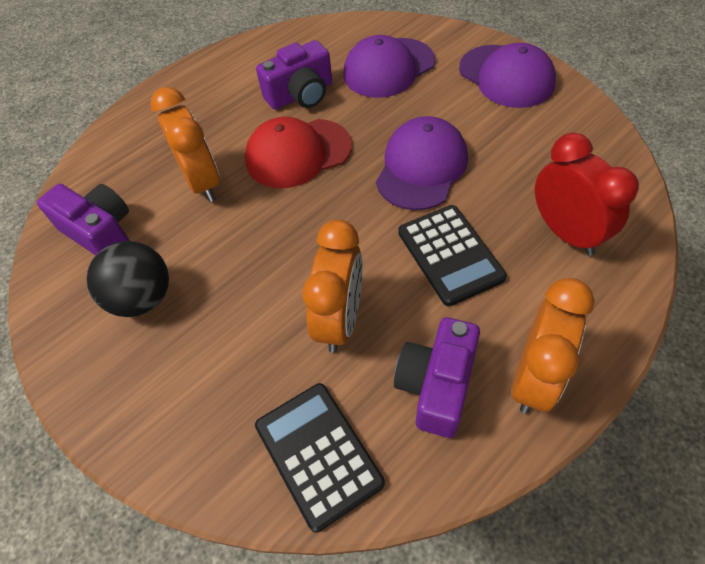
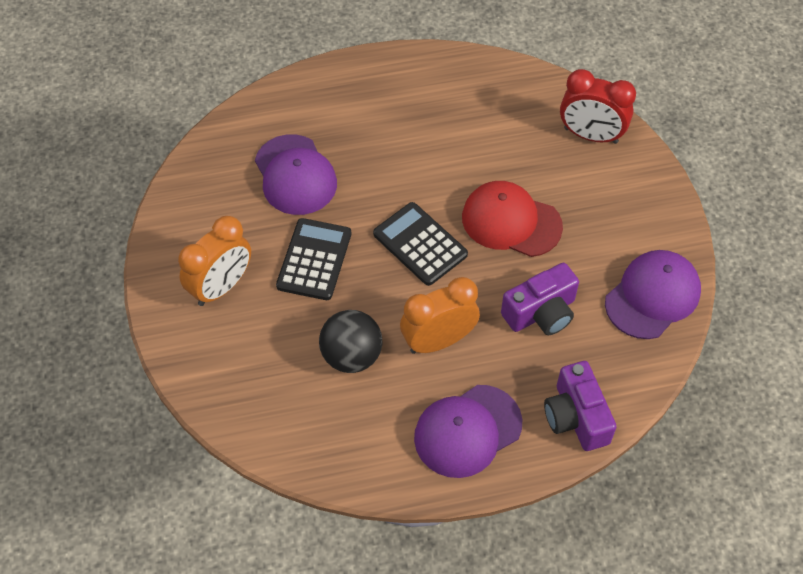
orange clock: [150,87,220,202] [302,219,363,353] [511,278,595,414] = 3 -> [178,216,251,306] [400,277,480,354] = 2
purple camera: [37,184,130,256] [256,40,332,110] [394,317,480,438] = 3 -> [501,263,579,335] [544,361,617,451] = 2

